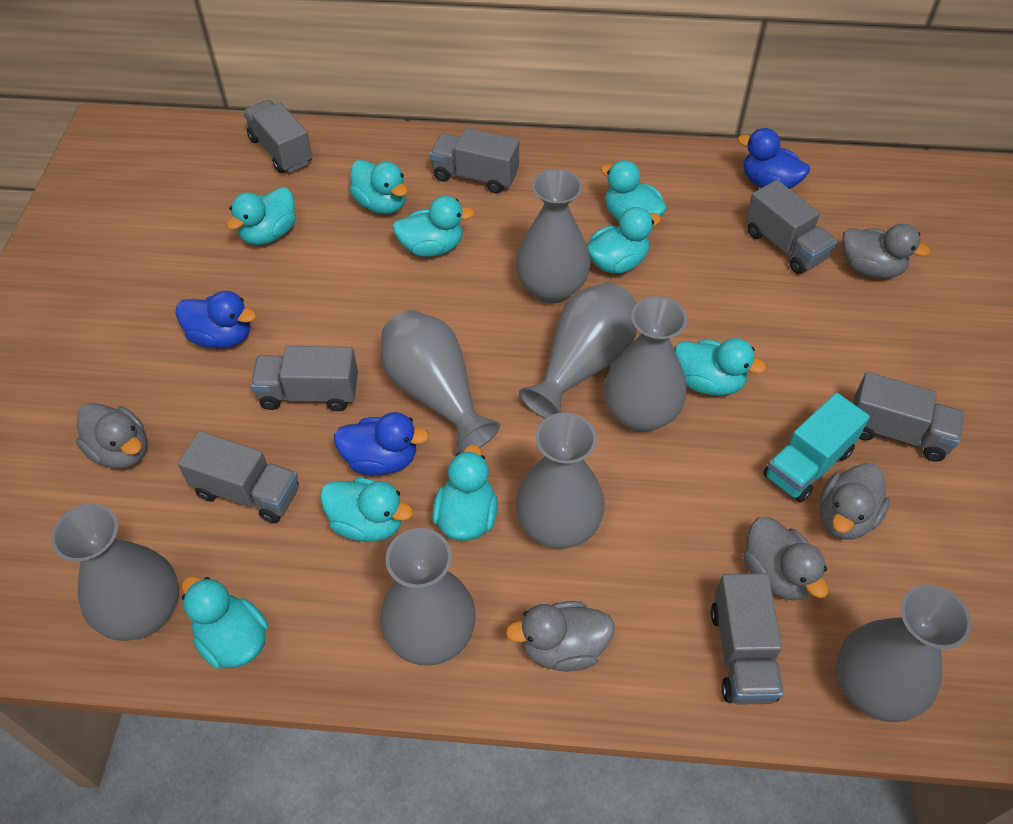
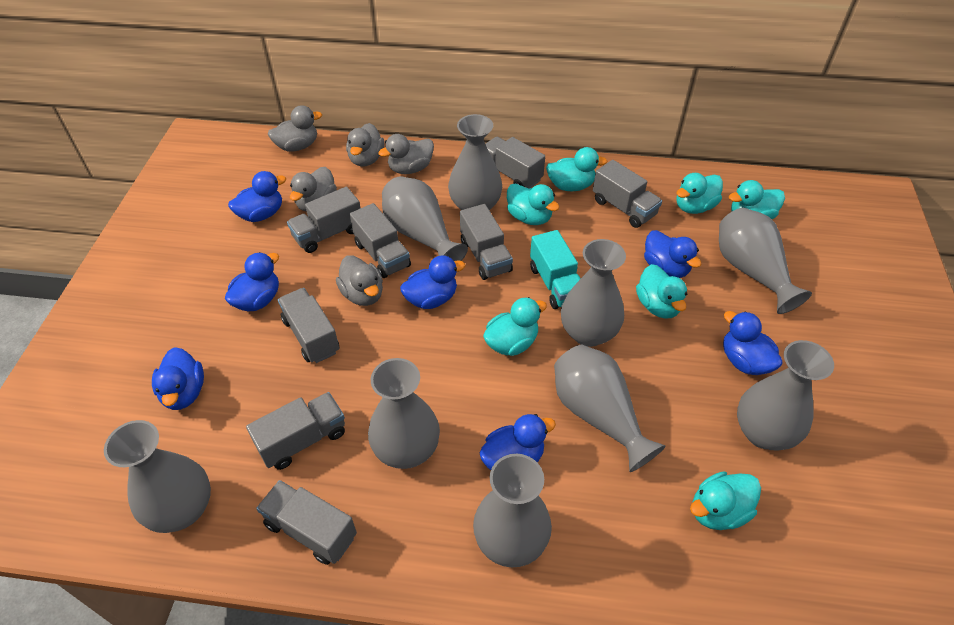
blue duck: [175,291,256,349] [334,412,429,476] [737,128,810,189] = 3 -> [152,347,204,410] [225,252,279,311] [228,171,286,222] [400,255,465,309] [480,414,556,470] [644,230,702,278] [723,311,783,375] = 7
grey truck: [178,431,299,523] [243,100,312,173] [250,346,358,411] [430,128,519,194] [711,573,784,705] [745,180,837,274] [853,372,964,462] = 7 -> [246,392,345,470] [256,480,357,565] [278,288,339,363] [287,187,360,253] [350,203,411,278] [460,204,513,280] [486,137,545,189] [593,160,662,228] = 8
grey vase: [51,504,179,641] [380,528,476,666] [381,310,500,453] [516,169,590,304] [516,412,605,549] [519,282,637,419] [604,296,687,432] [836,585,972,722] = 8 -> [104,420,211,533] [368,358,440,469] [382,176,468,261] [448,114,502,210] [473,454,552,567] [554,345,665,472] [561,239,626,347] [719,208,812,314] [737,340,834,451] = 9
turquoise duck: [181,576,268,669] [226,187,296,245] [320,477,413,542] [349,160,408,214] [392,196,475,257] [432,444,498,541] [587,207,661,274] [600,160,667,221] [674,338,766,396] = 9 -> [483,297,547,356] [507,183,560,225] [546,147,607,191] [636,264,687,319] [676,173,723,214] [690,471,761,530] [729,180,785,219] = 7

